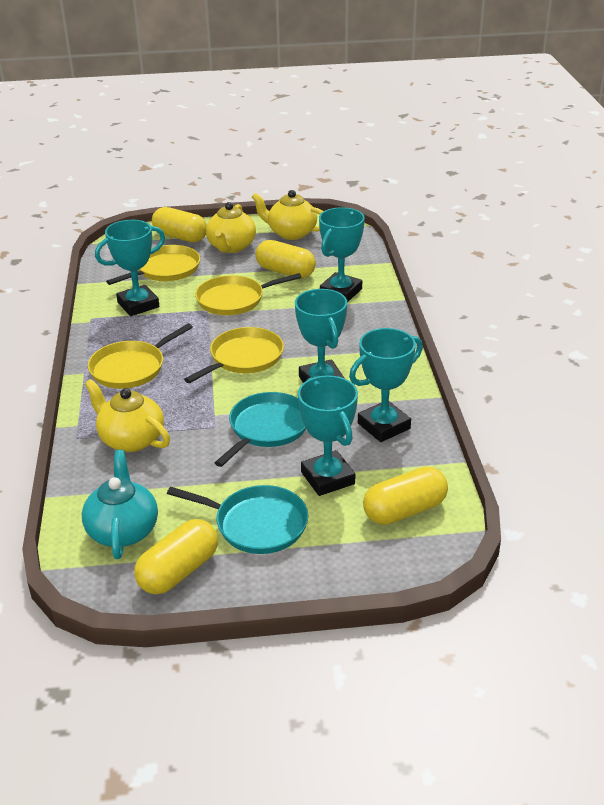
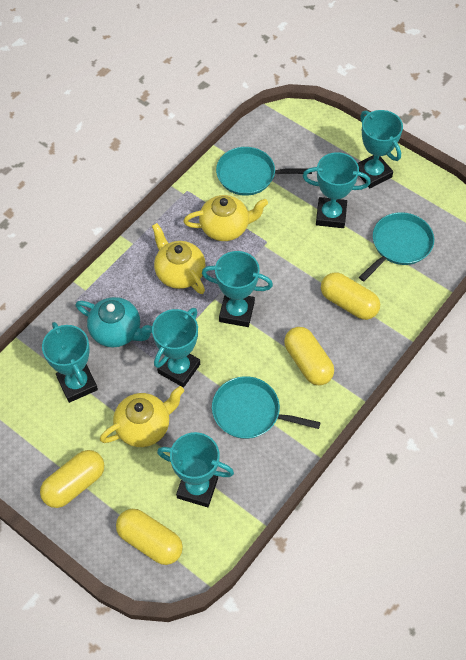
turquoise pan: [167,485,308,554] [215,392,306,467] = 2 -> [212,376,321,439] [216,147,312,196] [359,212,434,281] = 3
turquoise trophy: [95,220,165,316] [295,289,347,383] [298,375,358,496] [319,207,365,302] [349,328,423,442] = 5 -> [42,322,98,403] [152,308,200,387] [157,432,234,507] [202,251,273,327] [303,152,371,228] [358,110,403,188] = 6
yellow pan: [88,323,193,389] [106,245,200,285] [184,327,284,383] [195,273,302,315] = 4 -> none = 0

